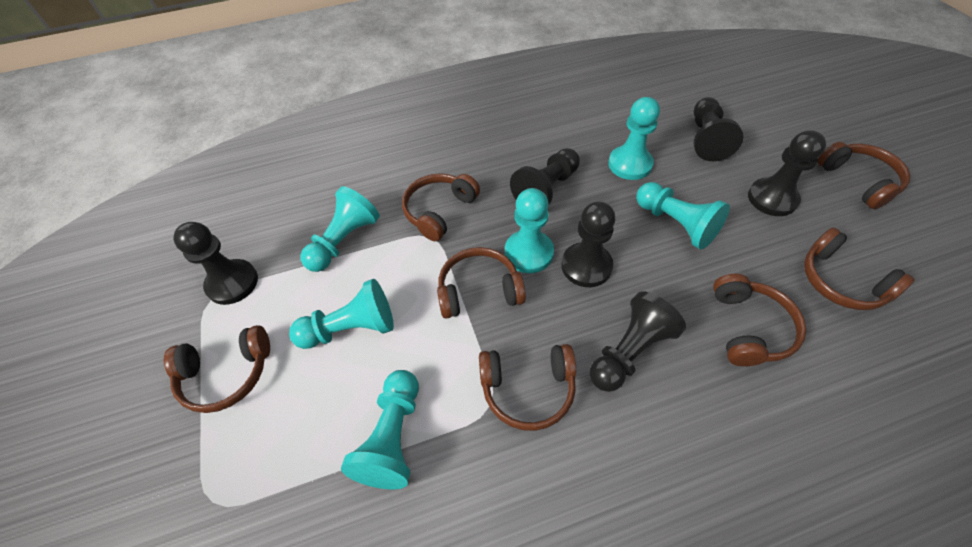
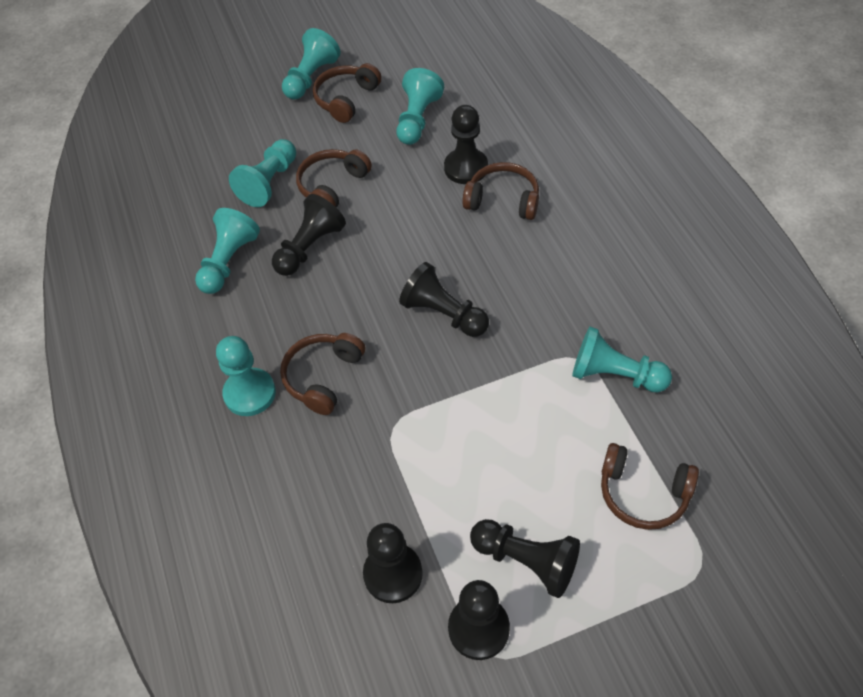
brown headphones: [164,325,270,413] [402,173,480,241] [437,247,526,319] [479,344,576,431] [713,274,806,366] [804,227,915,310] [817,142,910,209] = 7 -> [280,333,365,415] [296,149,372,208] [313,63,382,123] [462,162,539,220] [601,443,699,530] = 5

